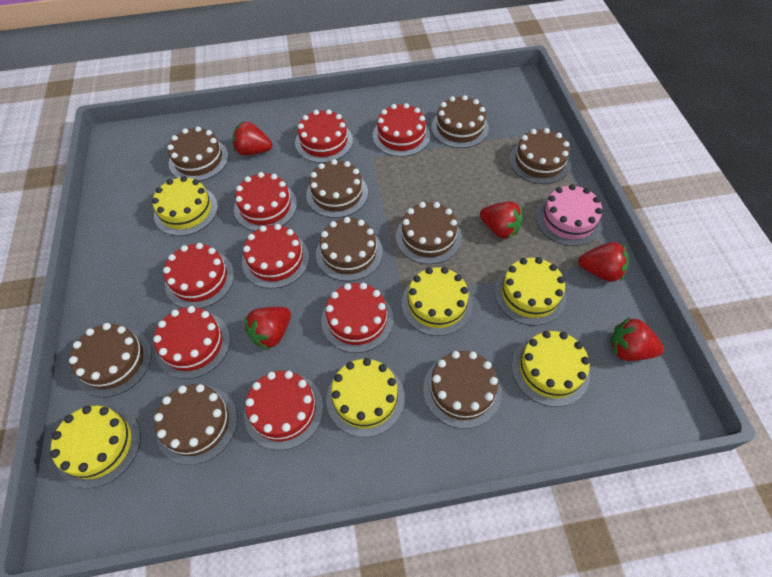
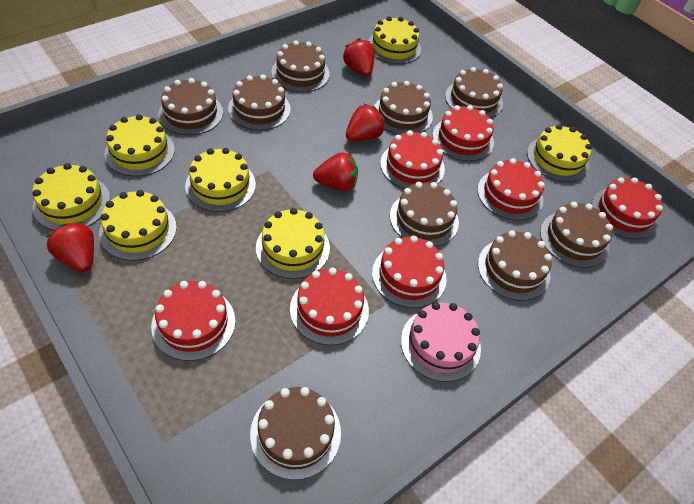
red cake: [153,306,230,379] [163,243,234,309] [234,172,297,231] [242,224,309,289] [244,371,323,450] [295,109,353,163] [321,283,393,353] [373,103,430,157] = 8 -> [151,281,235,361] [290,268,369,345] [372,236,446,308] [380,130,445,189] [433,105,494,161] [477,158,545,221] [592,177,663,239] = 7
red strawberry: [233,122,272,155] [244,307,291,350] [480,201,523,239] [578,242,629,282] [610,317,664,361] = 5 -> [46,221,94,272] [313,152,358,191] [343,38,375,77] [346,104,385,141] = 4
yellow cake: [50,405,141,489] [152,176,218,236] [326,358,405,437] [402,267,473,336] [495,257,566,326] [512,331,590,407] = 6 -> [32,163,110,230] [99,190,177,261] [105,114,175,176] [185,148,256,212] [256,208,330,279] [368,16,421,64] [527,124,592,182] = 7

